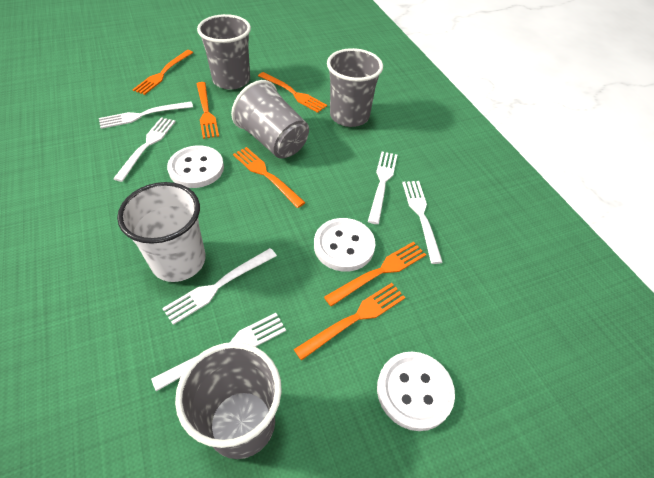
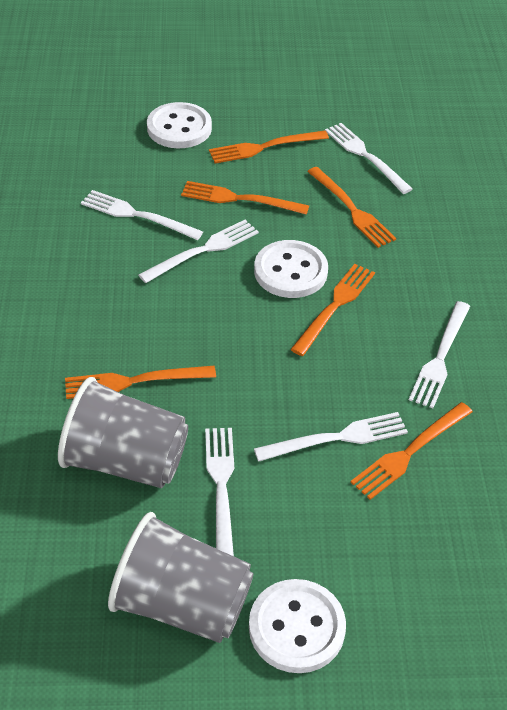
grey cup: [175,342,282,459] [197,14,251,90] [231,80,309,159] [327,48,383,127] = 4 -> [58,377,188,488] [108,512,254,643] = 2
white cup: [117,182,206,282] = 1 -> none = 0

